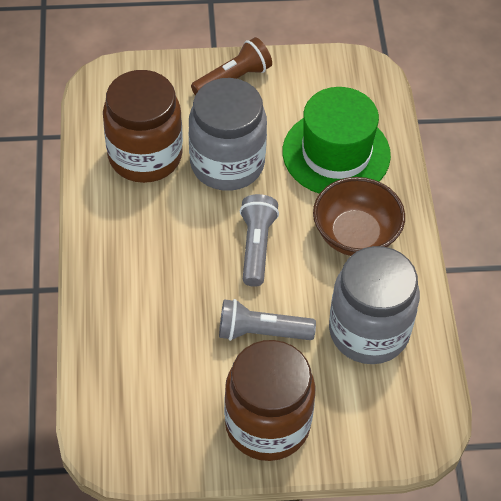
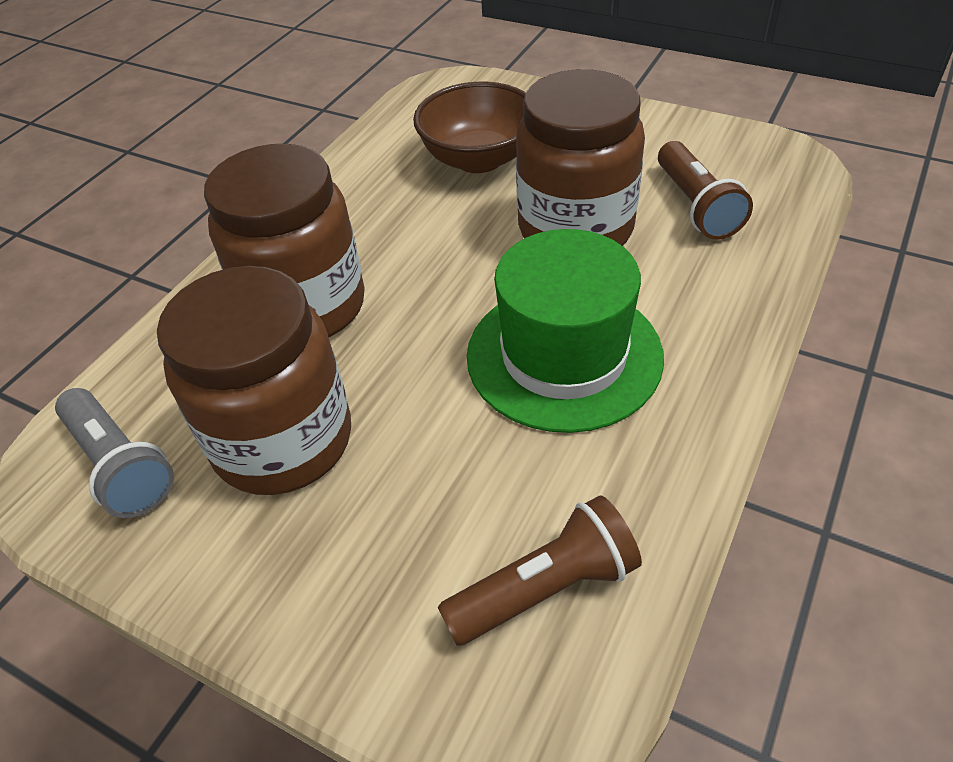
brown flashlight: [191,37,272,95] = 1 -> [438,495,642,646] [658,141,753,240] = 2
brown jar: [103,70,183,183] [224,340,316,461] = 2 -> [157,266,351,495] [204,144,365,337] [516,69,645,246] = 3
grey flashlight: [219,299,316,341] [240,194,279,287] = 2 -> [55,388,174,518] = 1
grey jar: [189,78,267,191] [329,246,420,364] = 2 -> none = 0

